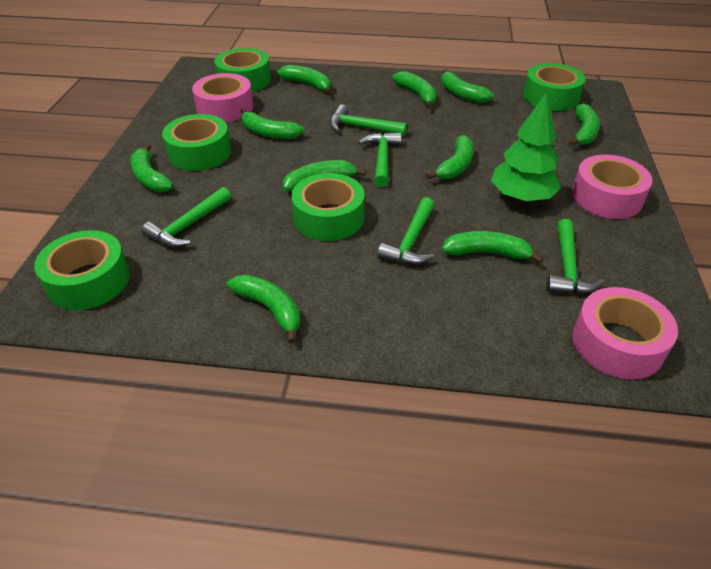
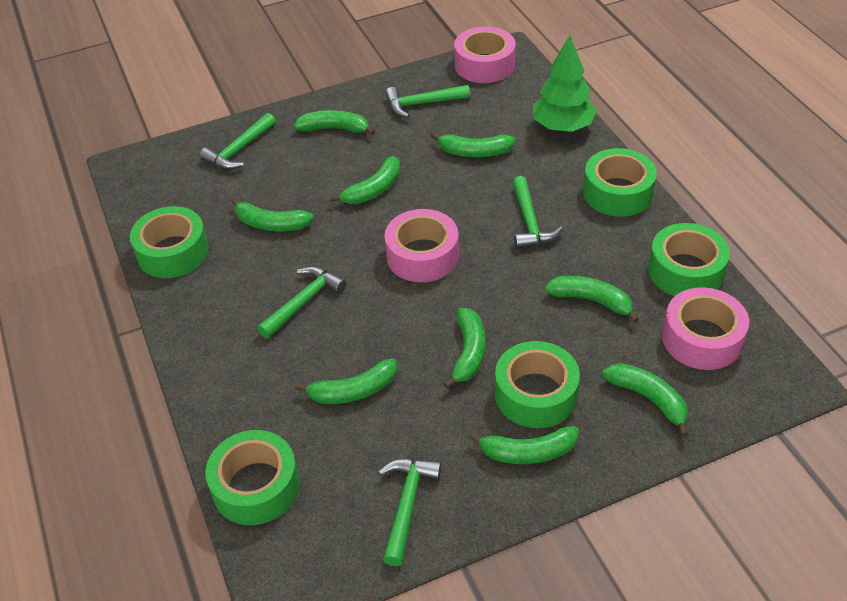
green banana: [131,144,173,192] [227,275,300,343] [240,109,304,139] [277,65,331,94] [283,160,366,191] [392,71,437,109] [426,135,474,179] [441,69,494,103] [442,231,543,264] [569,104,600,146] = 10 -> [231,197,314,231] [294,110,375,135] [295,358,397,404] [330,156,400,204] [431,132,516,157] [443,308,485,389] [468,426,579,464] [545,276,639,323] [602,363,688,437] = 9

